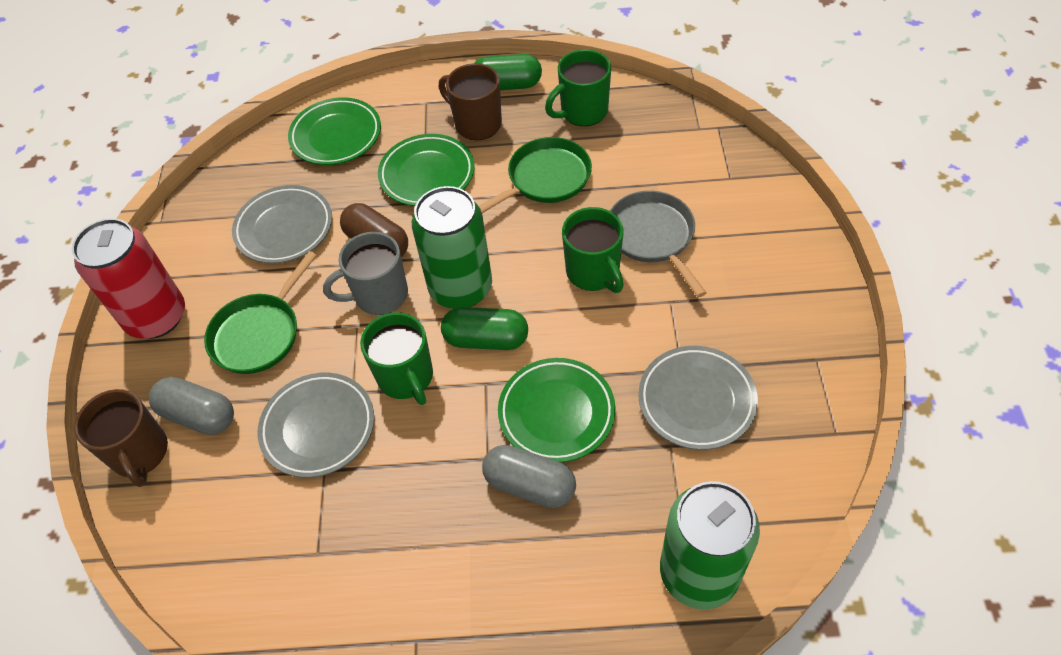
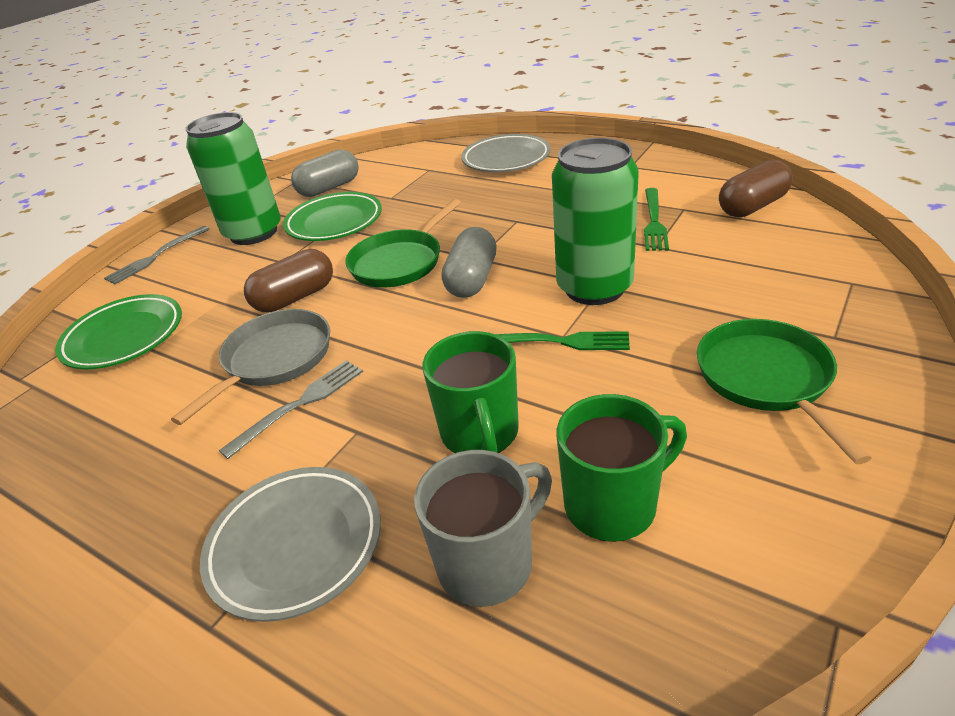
brown capsule: [340,203,408,257] = 1 -> [244,249,333,312] [719,160,793,217] = 2
brown mug: [74,389,168,487] [439,63,502,140] = 2 -> none = 0
green capsule: [441,307,528,350] [475,54,542,90] = 2 -> none = 0
green fork: none = 0 -> [495,331,630,350] [644,188,669,251] = 2
green mug: [360,312,433,405] [545,49,611,126] [562,207,624,293] = 3 -> [422,331,519,453] [557,394,687,542] = 2
green plate: [288,97,381,165] [378,134,475,206] [498,358,616,463] = 3 -> [55,294,182,369] [283,192,382,241] = 2
grey fork: none = 0 -> [104,226,210,284] [219,360,363,459] = 2
grey plate: [232,185,332,264] [257,373,374,478] [638,346,758,450] = 3 -> [200,467,381,622] [461,134,551,172] = 2
red can: [72,218,185,339] = 1 -> none = 0

